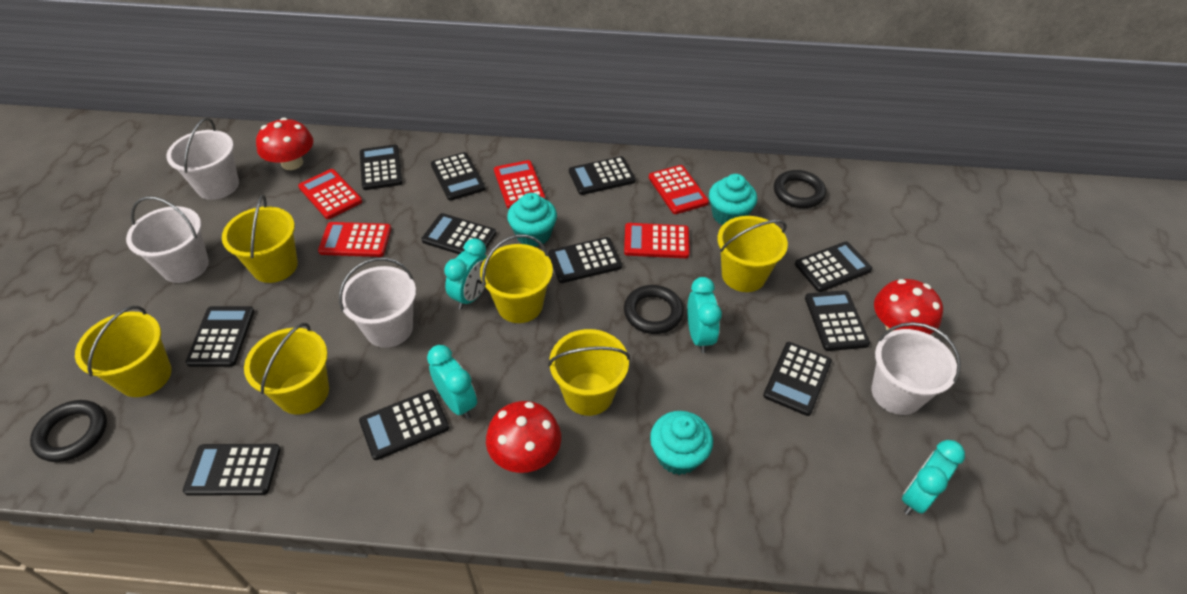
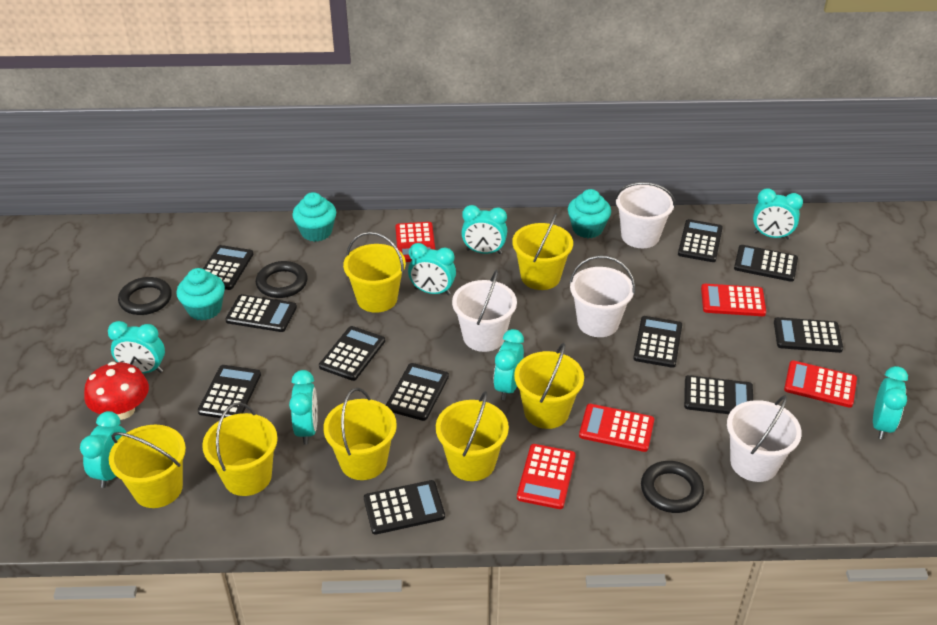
red mushroom: [256,118,313,170] [486,401,561,473] [874,279,943,335] = 3 -> [84,362,149,420] = 1
turquoise clock: [427,345,477,419] [444,238,487,310] [687,277,722,353] [902,440,965,515] = 4 -> [80,411,127,488] [108,321,165,373] [289,370,318,445] [408,243,456,295] [461,205,507,254] [493,329,524,400] [753,188,803,239] [873,366,908,439] = 8
yellow bucket: [75,306,172,397] [222,195,298,283] [244,323,329,415] [480,234,553,323] [548,329,630,416] [717,216,788,292] = 6 -> [109,425,186,508] [202,402,278,496] [323,388,397,480] [343,232,406,313] [436,391,509,481] [512,213,573,290] [514,343,584,429] = 7

